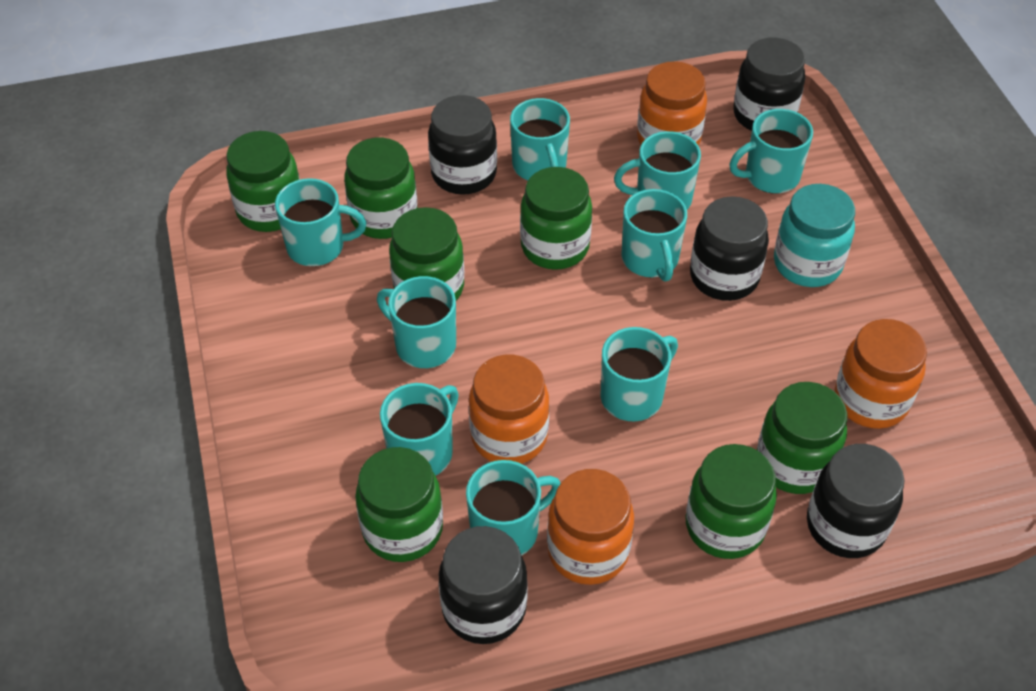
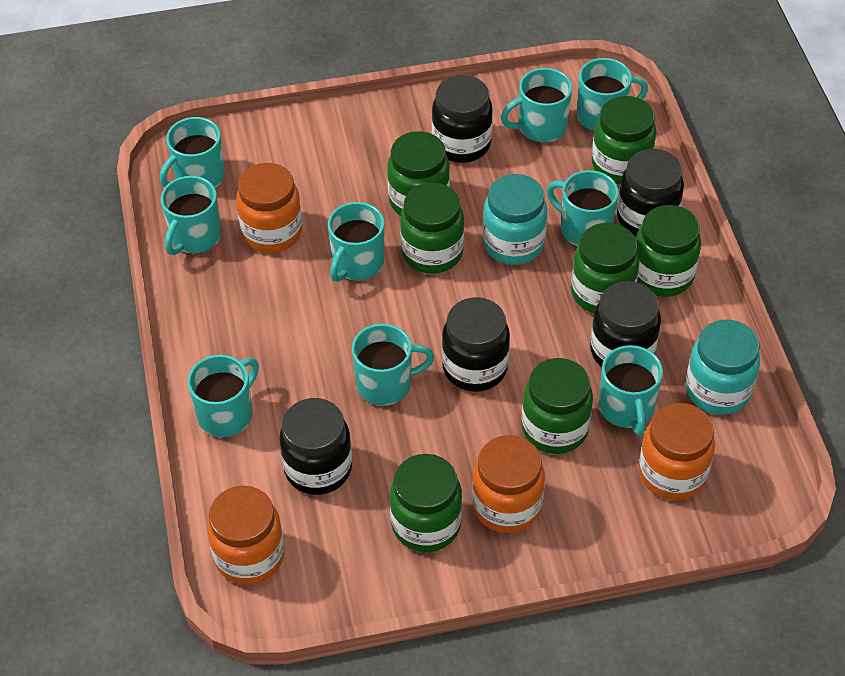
turquoise jar: [774,184,855,287] = 1 -> [483,174,547,265] [686,320,760,415] = 2

